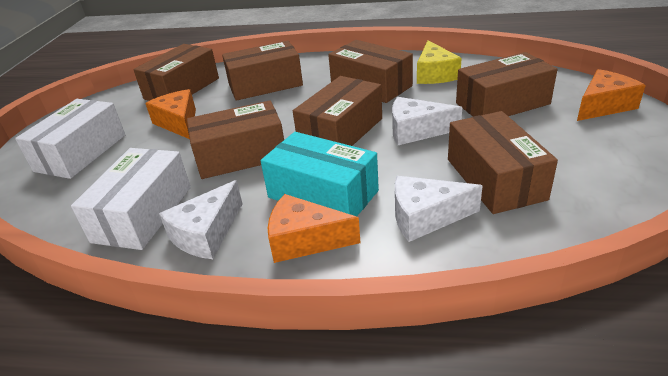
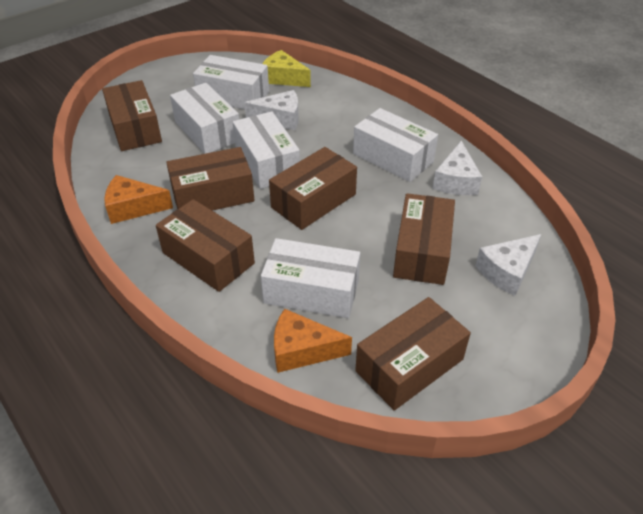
brown box: [133,44,219,101] [187,100,284,179] [222,41,303,101] [293,76,382,146] [328,40,413,103] [448,111,558,214] [456,52,557,117] = 7 -> [102,80,162,151] [156,199,255,292] [166,147,254,211] [269,147,357,230] [355,297,471,411] [393,193,455,285] = 6
orange cheese: [145,89,196,139] [268,194,361,263] [577,69,646,121] = 3 -> [104,175,173,224] [274,308,352,373] = 2
turquoise box: [261,132,379,216] = 1 -> none = 0
white box: [15,99,125,179] [71,148,191,250] = 2 -> [170,83,239,154] [193,55,269,109] [233,111,300,189] [261,238,360,318] [353,108,438,182] = 5

